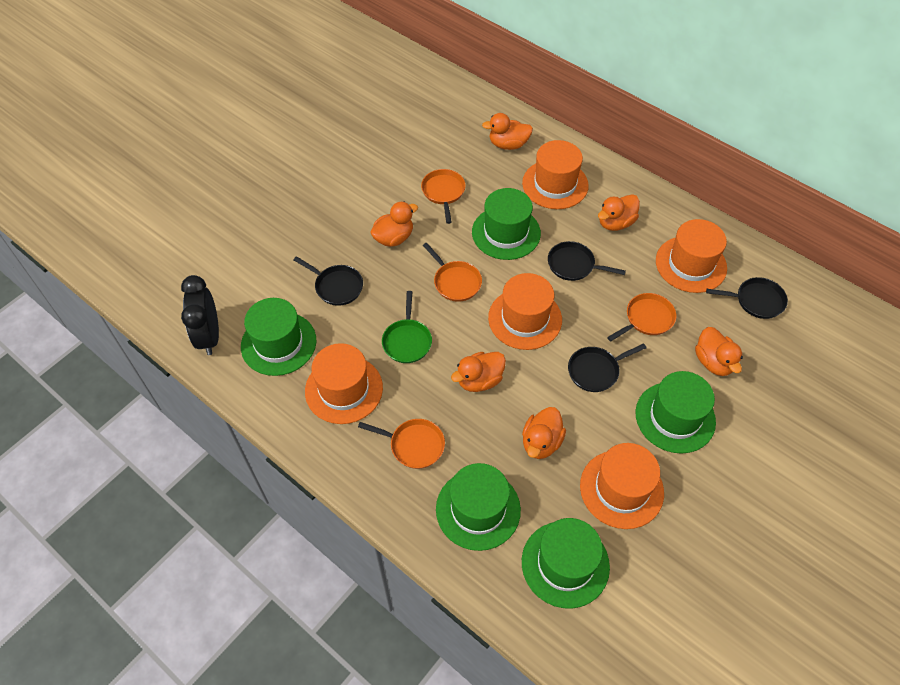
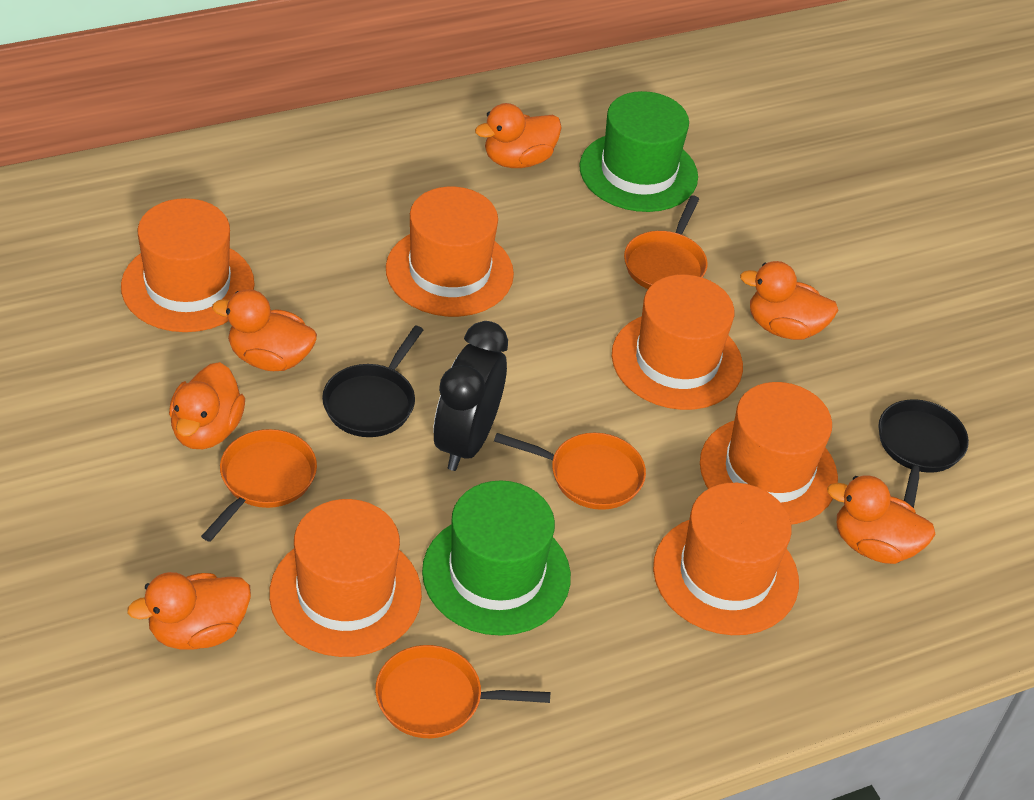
black pan: [294,256,363,306] [548,241,626,281] [568,343,647,392] [706,277,788,319] = 4 -> [322,326,423,437] [878,399,969,508] = 2
green hat: [241,298,316,376] [436,463,521,551] [472,188,541,260] [522,518,610,609] [636,371,716,454] = 5 -> [422,480,571,636] [579,91,698,212] = 2
green pan: [382,291,432,363] = 1 -> none = 0
orange hat: [305,343,383,424] [488,273,562,350] [522,140,589,209] [580,443,664,529] [656,219,727,293] = 5 -> [121,198,255,332] [269,499,422,657] [386,187,514,317] [612,274,743,410] [653,483,799,635] [700,382,838,525] = 6

